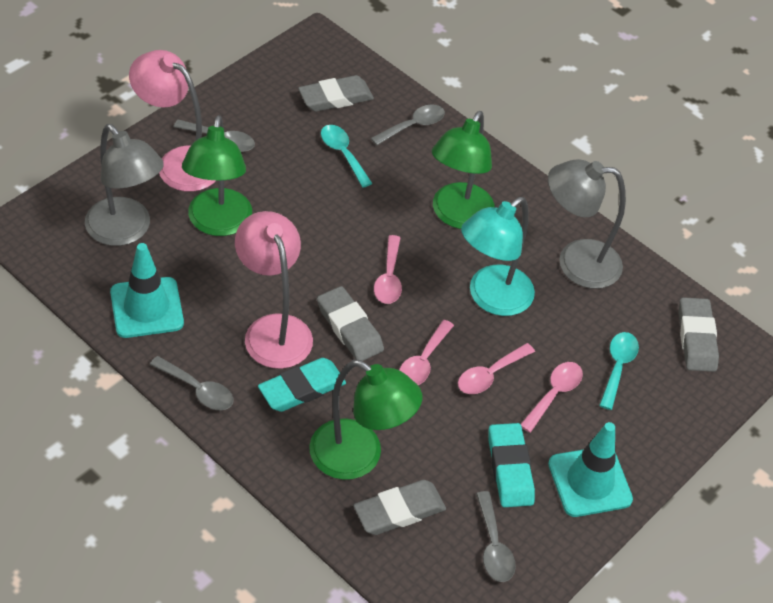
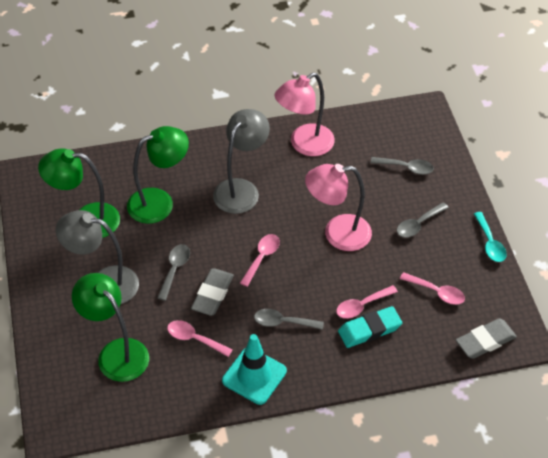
grey eraser: [298,75,374,112] [317,286,384,361] [353,480,446,535] [678,297,719,372] = 4 -> [191,268,234,316] [456,318,517,359] = 2
turquoise eraser: [258,358,346,412] [488,423,535,507] = 2 -> [338,306,402,348] = 1
turquoise lamp: [461,197,535,316] = 1 -> none = 0
turquoise spoon: [321,125,373,188] [599,332,639,410] = 2 -> [474,212,506,262] = 1
turquoise traffic cone: [110,243,184,338] [548,422,633,517] = 2 -> [222,334,287,405] = 1

